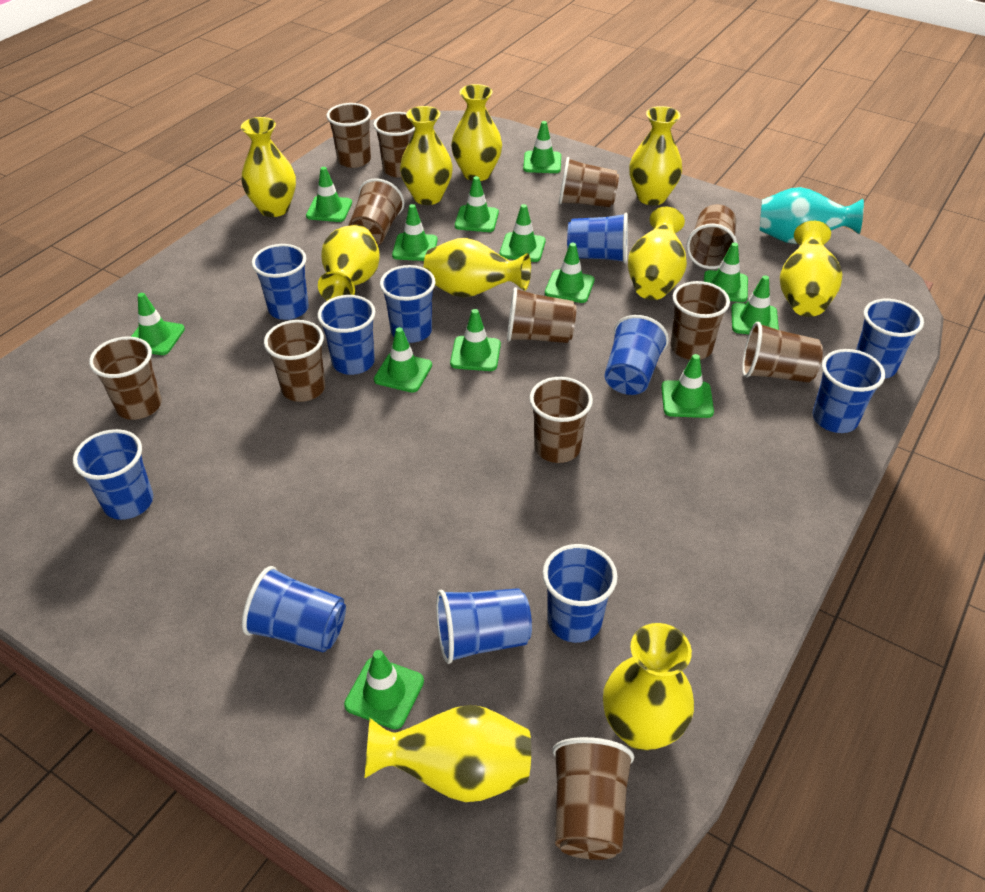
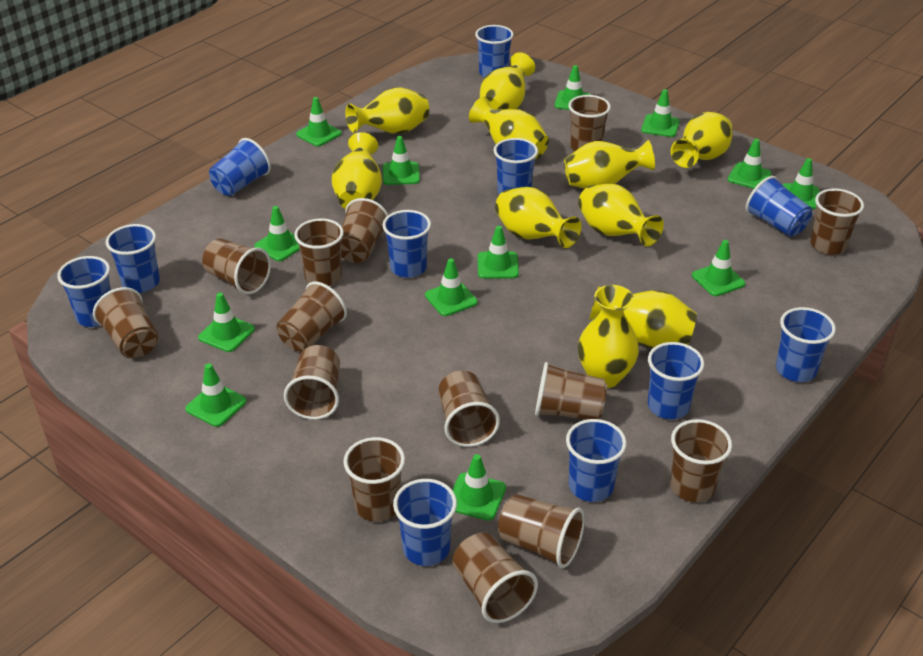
brown cup: [89,336,162,420] [264,320,325,402] [326,103,371,168] [348,178,404,245] [373,112,415,178] [507,287,576,343] [529,377,593,463] [552,737,634,860] [559,157,619,207] [671,281,730,360] [686,204,737,269] [742,322,823,383] = 12 -> [93,287,159,358] [202,238,271,295] [276,281,347,352] [284,345,340,420] [294,218,344,286] [341,198,388,263] [344,437,405,522] [438,370,500,447] [452,532,538,623] [498,494,585,568] [535,362,607,420] [568,95,611,151] [670,419,732,502] [810,188,864,255] = 14
turquoise vase: [760,187,864,244] = 1 -> none = 0

